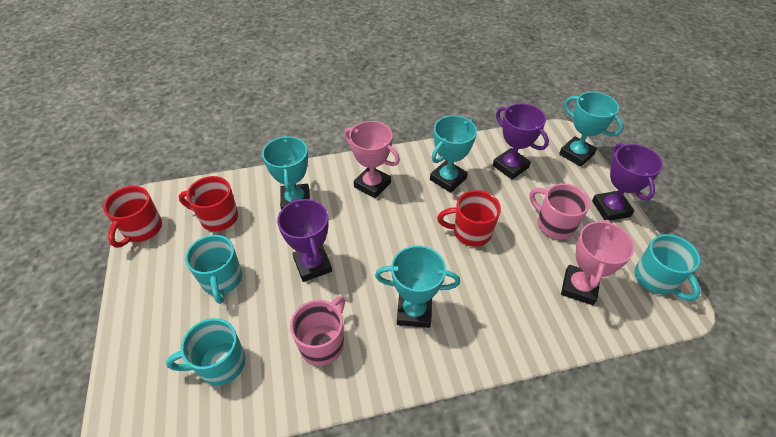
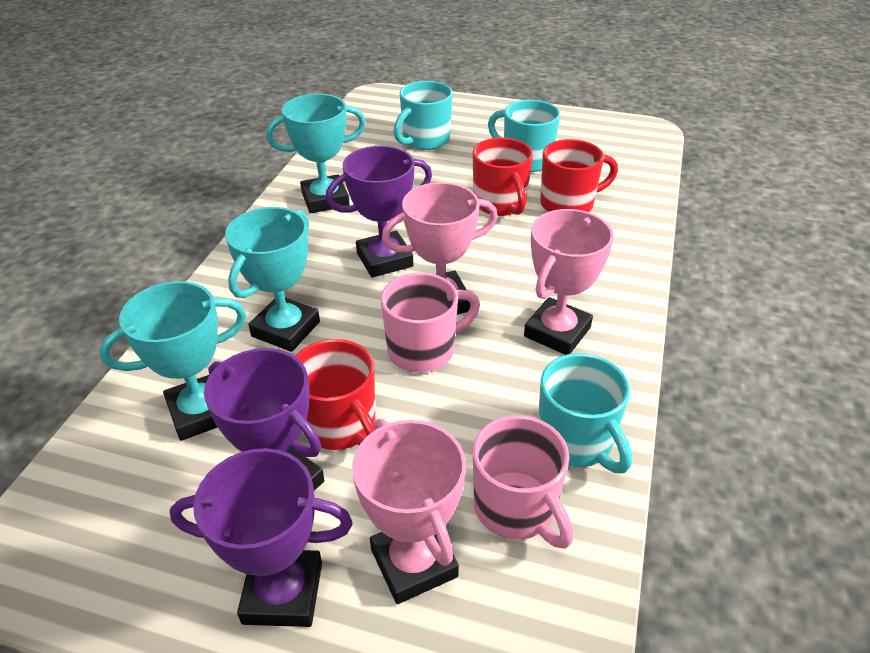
pink trophy: [344,121,400,199] [561,220,634,305] = 2 -> [352,419,466,604] [382,182,498,314] [524,209,614,355] = 3
turquoise trophy: [262,135,310,210] [375,246,460,328] [430,115,477,193] [559,92,624,167] = 4 -> [99,281,246,441] [225,207,320,352] [266,94,366,213] = 3

